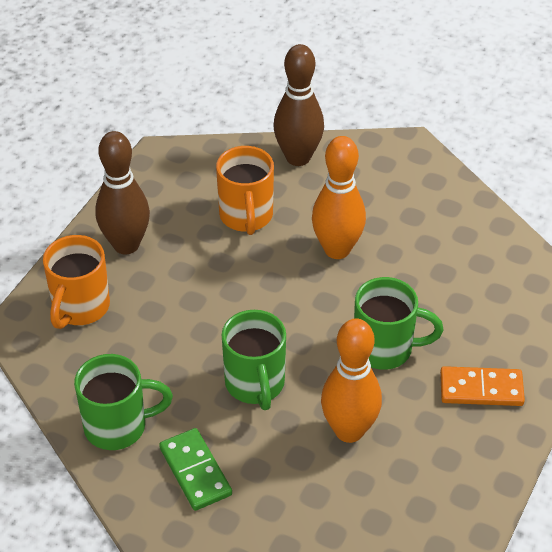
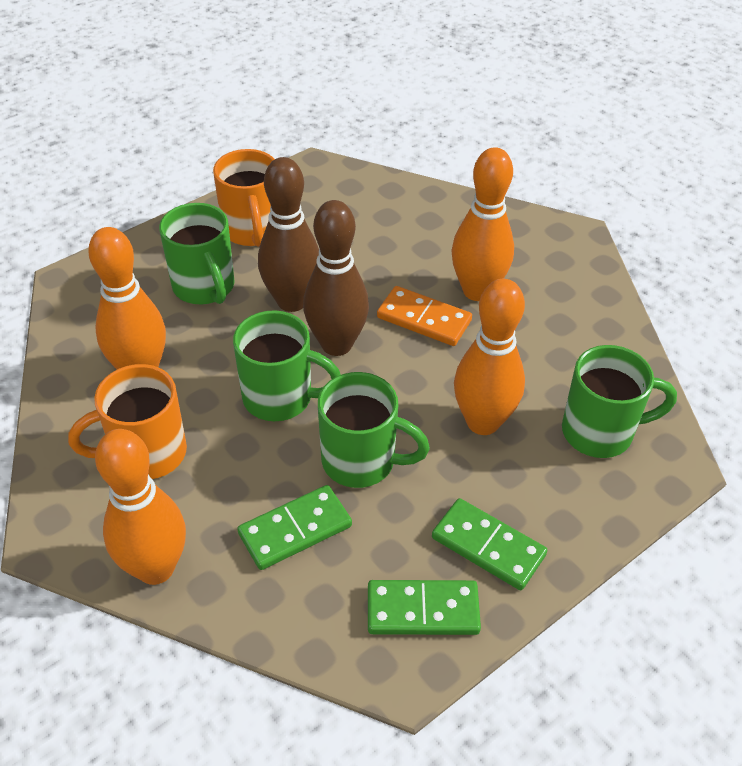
green domino: [159,428,232,511] = 1 -> [237,485,352,570] [368,580,481,635] [432,498,548,590] = 3
green mug: [74,354,173,450] [222,310,286,410] [354,277,443,370] = 3 -> [159,203,235,304] [233,310,341,421] [318,372,430,488] [562,345,677,458] = 4
orange bowling pin: [312,136,366,259] [321,318,382,443] = 2 -> [88,227,166,369] [95,429,186,585] [451,147,514,301] [454,279,525,435] = 4

